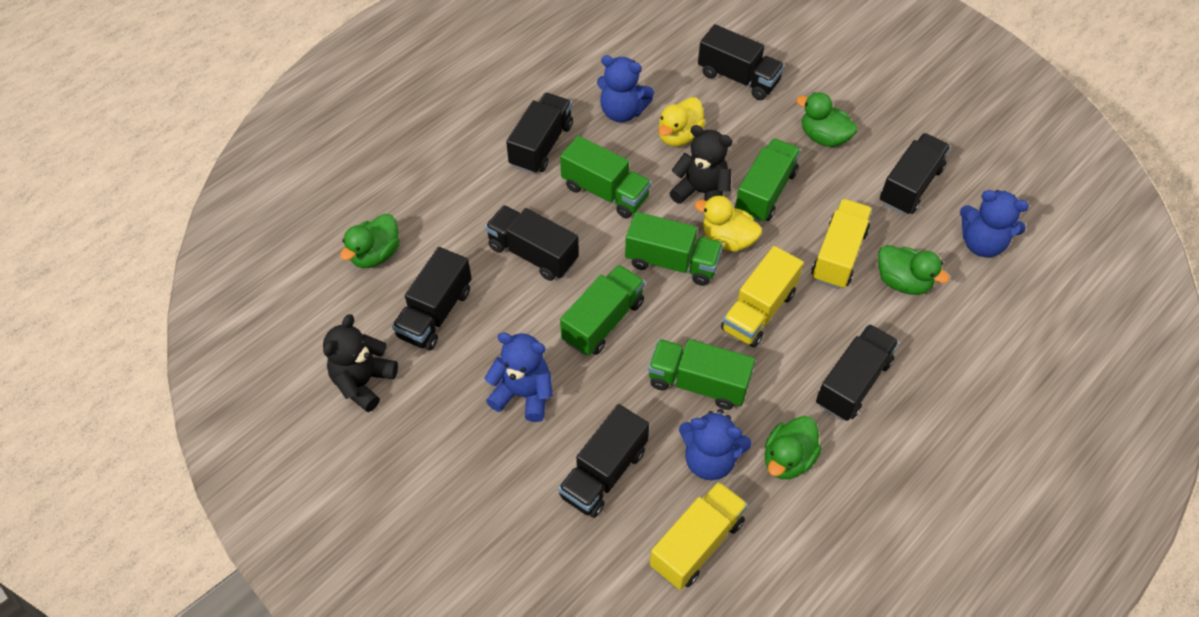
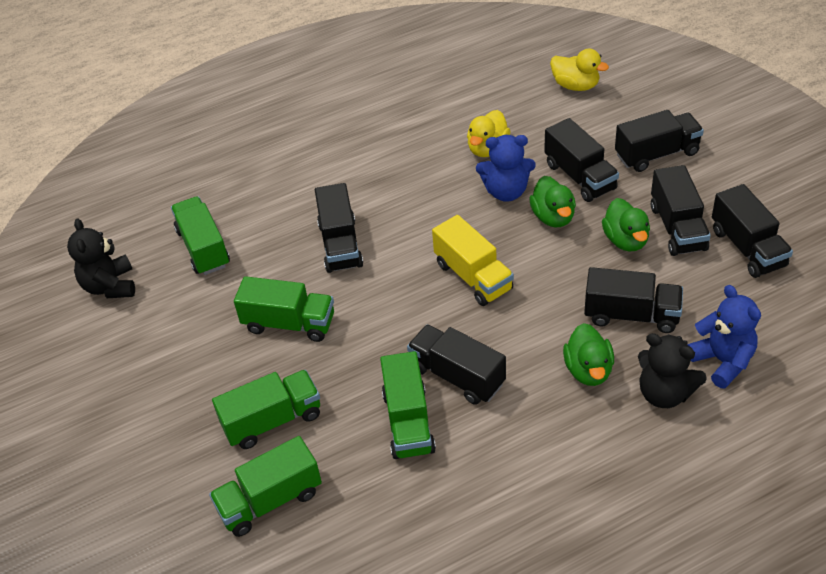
blue teddy bear: [484,333,553,422] [597,55,654,122] [679,409,752,480] [960,190,1029,257] = 4 -> [476,135,536,202] [687,285,761,389] = 2
green duck: [340,214,400,268] [765,416,822,479] [796,92,858,147] [878,245,949,295] = 4 -> [529,176,576,228] [563,323,614,386] [602,198,650,252] = 3
yellow truck: [650,481,748,590] [721,246,803,347] [811,199,872,289] = 3 -> [432,215,514,306] = 1

